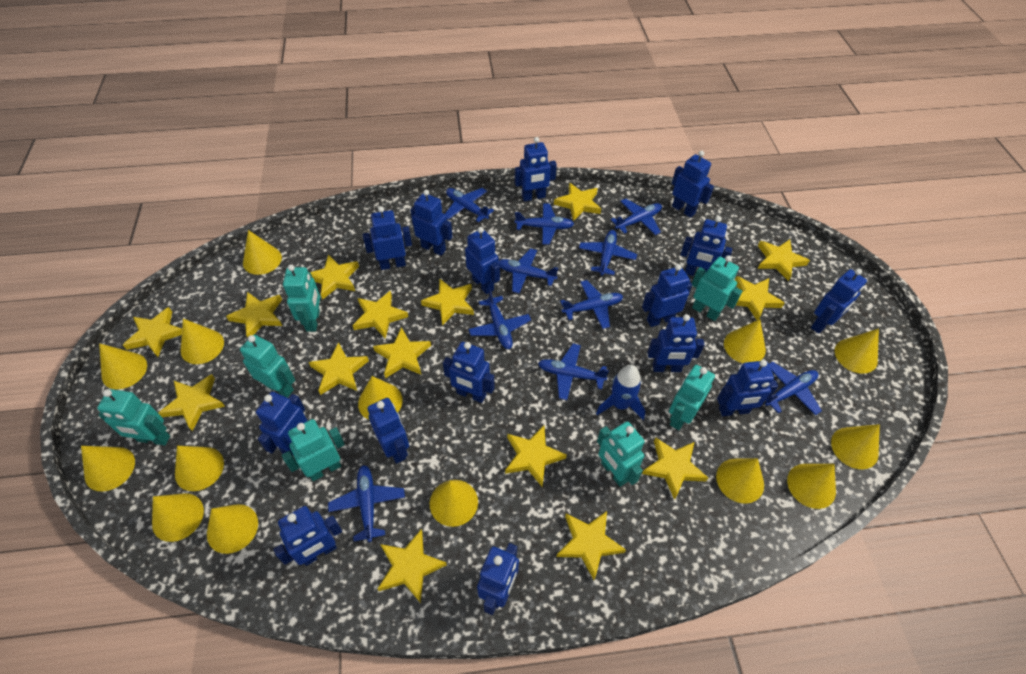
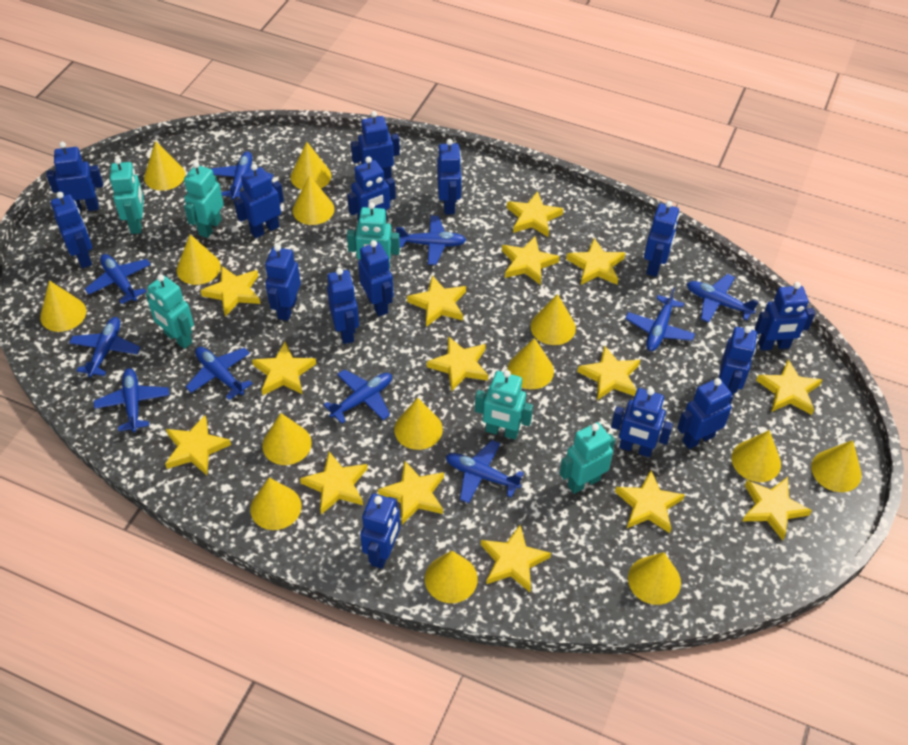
blue rocket: [596,365,645,420] = 1 -> none = 0
turquoise robot: [97,389,170,446] [240,335,295,398] [282,419,345,481] [283,264,320,332] [597,421,644,487] [669,365,715,430] [692,255,742,321] = 7 -> [110,158,144,234] [146,274,194,349] [184,162,224,238] [347,202,400,270] [475,370,533,440] [559,422,615,494] = 6

